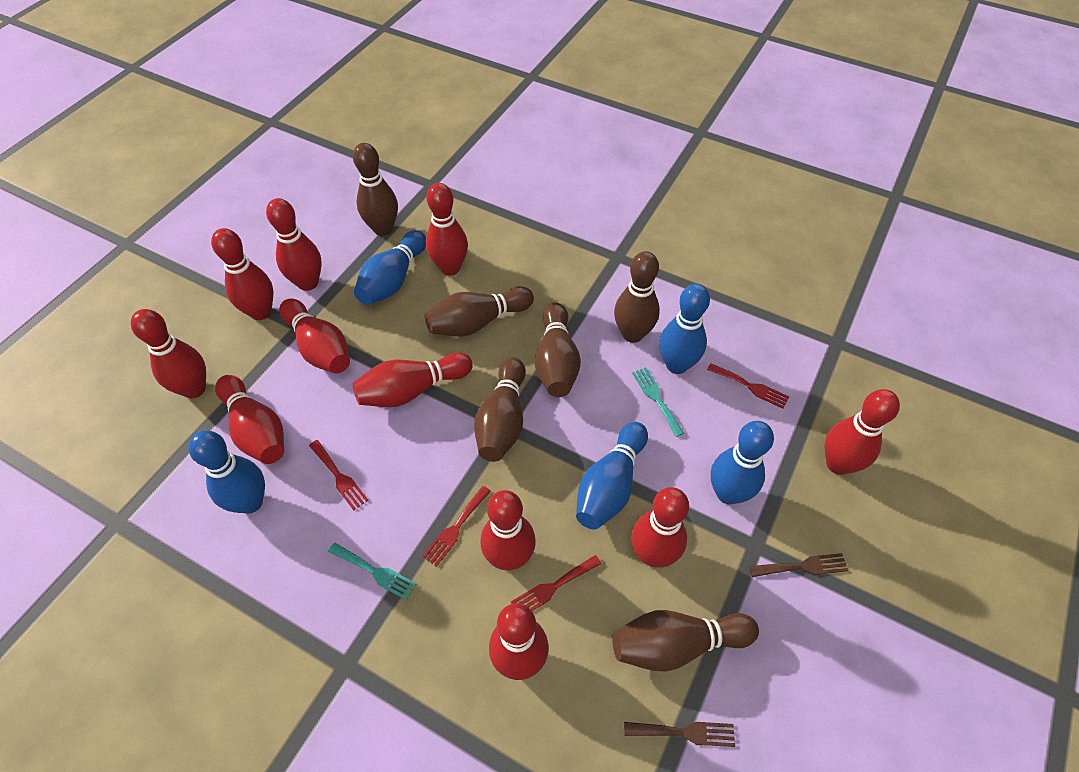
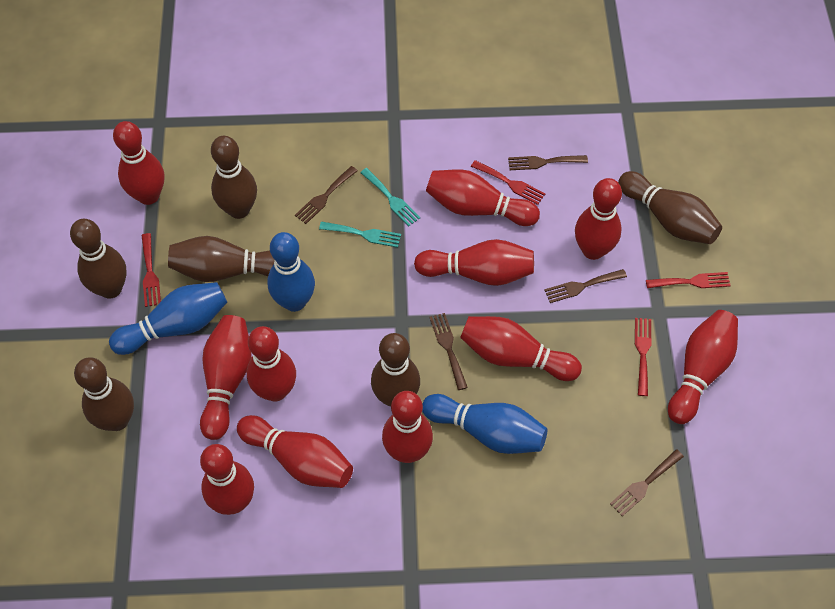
blue bowling pin: [188,430,265,514] [354,230,426,305] [576,422,648,530] [659,284,710,374] [711,421,774,504] = 5 -> [109,282,227,355] [267,232,315,312] [422,394,547,454] = 3
brown fork: [624,722,735,747] [749,553,848,577] = 2 -> [295,166,358,224] [429,313,468,390] [508,155,588,170] [544,269,627,303] [610,449,684,516] = 5

